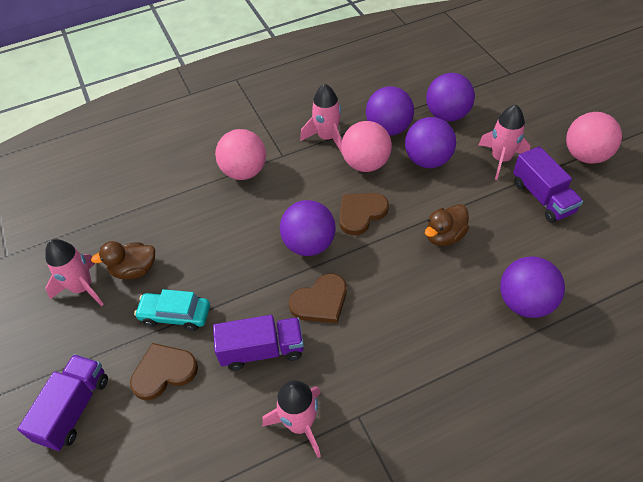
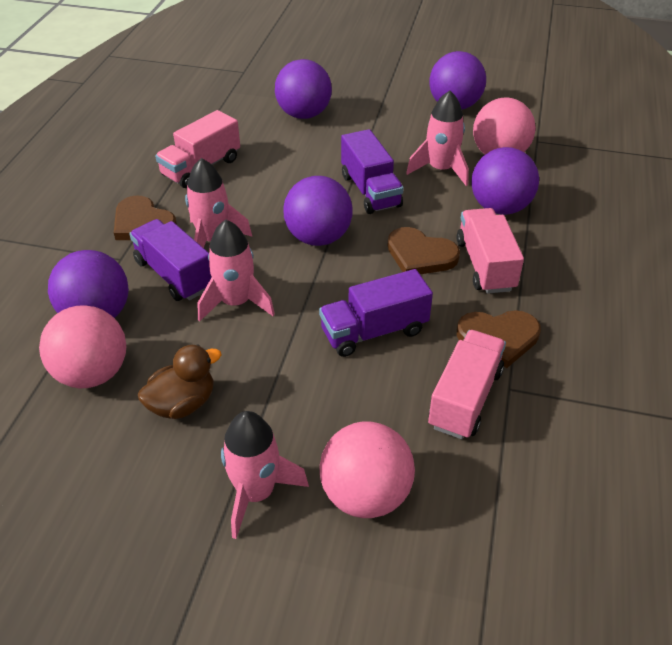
brown duck: [91,241,155,279] [425,204,469,246] = 2 -> [138,344,222,419] = 1
pink truck: none = 0 -> [155,110,240,188] [428,330,506,439] [456,208,524,294] = 3
turquoise car: [134,289,210,331] = 1 -> none = 0

